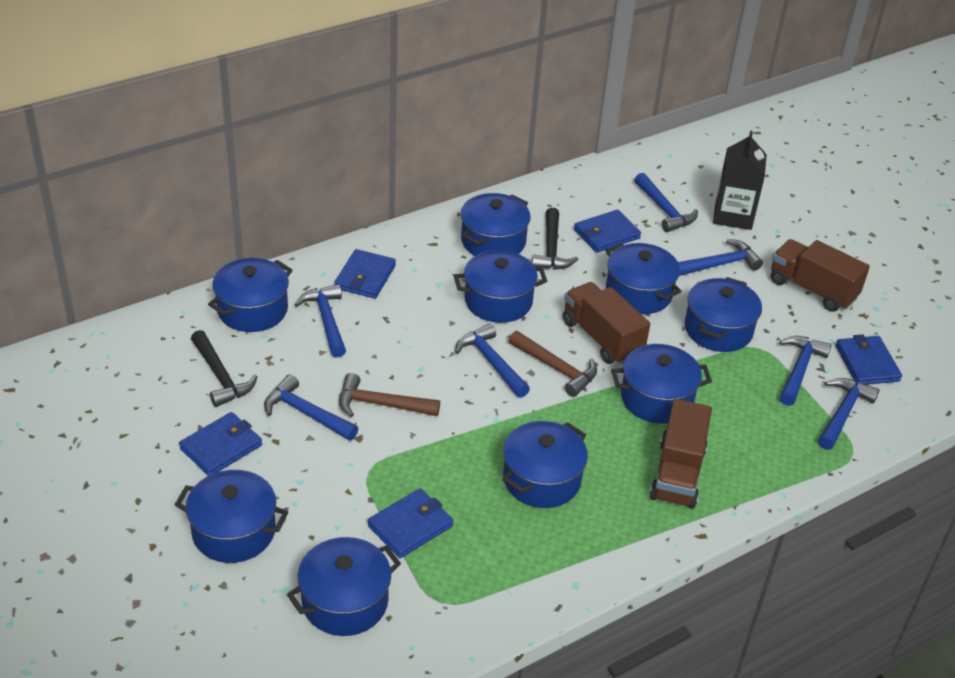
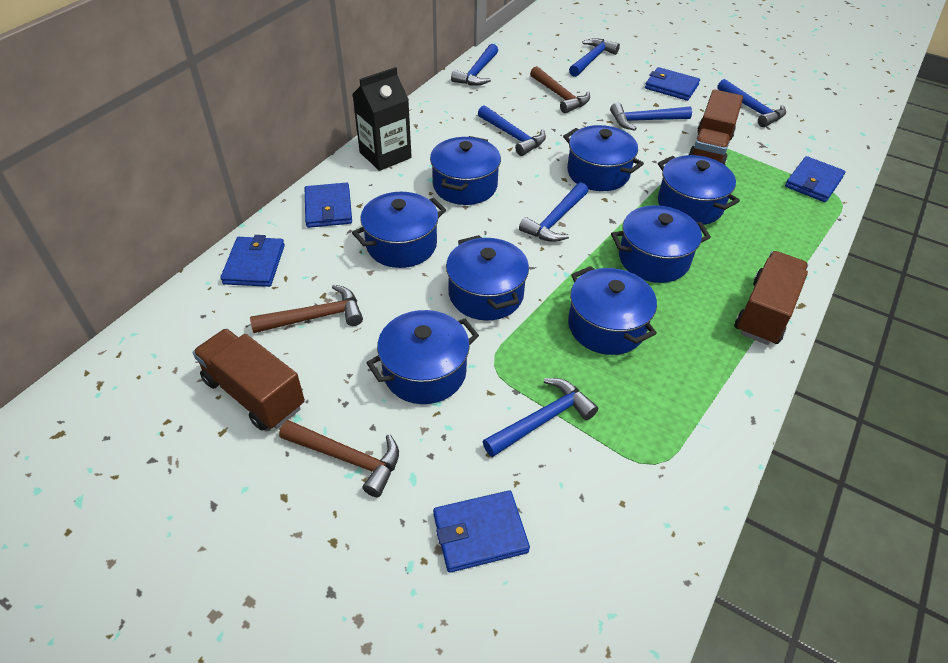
black hammer: [191,330,258,407] [532,208,578,270] = 2 -> none = 0
blue pot: [175,470,288,563] [208,258,293,332] [287,537,401,636] [454,250,547,323] [461,193,531,256] [502,421,588,508] [605,243,682,314] [611,344,712,424] [685,277,762,352] = 9 -> [352,192,446,268] [366,310,479,404] [430,136,501,205] [446,235,529,321] [563,125,644,191] [568,266,657,355] [611,205,711,283] [658,155,740,225] = 8
brown hammer: [339,373,440,417] [509,331,597,397] = 2 -> [250,285,363,333] [279,420,399,497] [530,66,590,113] = 3

